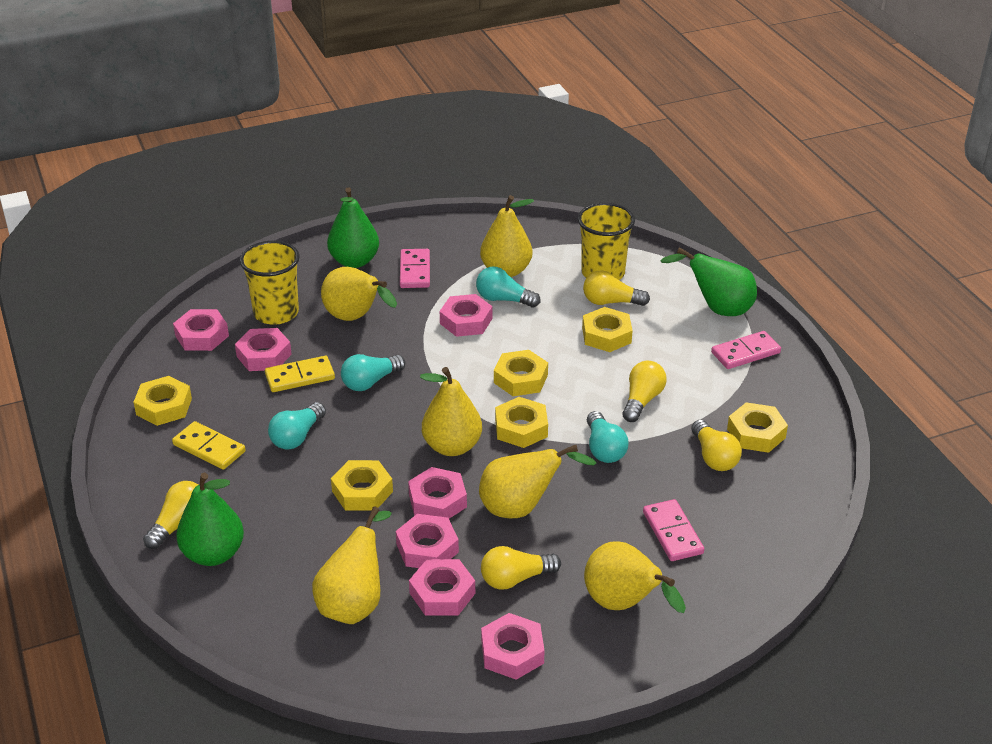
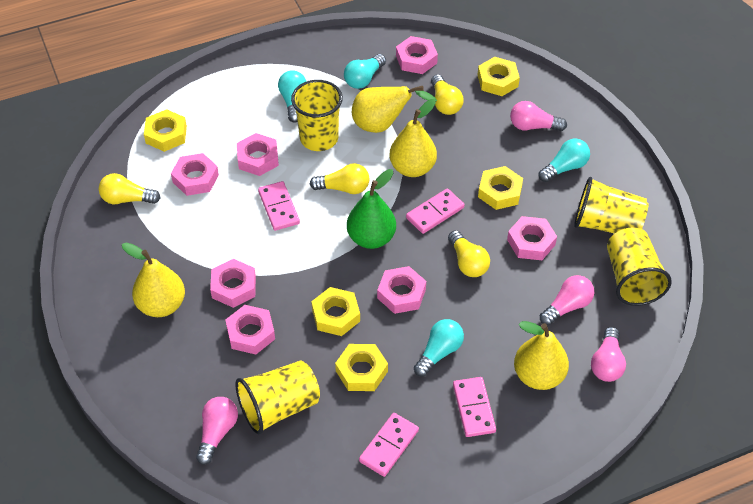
green pear: [176,473,244,566] [327,187,379,268] [660,248,757,316] = 3 -> [347,169,396,249] = 1
pink domino: [400,249,430,288] [643,499,704,561] [711,331,781,369] = 3 -> [258,181,300,231] [359,413,419,477] [406,188,464,234] [453,377,496,437] = 4
pink light bulb: none = 0 -> [196,397,238,465] [510,101,567,131] [540,275,594,325] [591,327,626,382] = 4
yellow cup: [240,241,300,325] [578,203,635,280] = 2 -> [235,361,320,435] [291,80,343,151] [574,177,649,234] [607,227,672,306] = 4
yellow domino: [172,421,246,470] [265,356,335,392] = 2 -> none = 0
yellow light bulb: [143,481,198,549] [481,546,561,589] [583,270,650,306] [622,361,667,422] [691,420,742,471] = 5 -> [99,173,160,204] [310,163,369,194] [431,74,464,115] [448,230,490,277] = 4
yellow nut: [134,376,192,426] [331,460,393,510] [494,350,548,396] [495,397,548,448] [582,307,633,352] [727,402,788,453] = 6 -> [144,109,187,152] [311,287,360,336] [335,344,388,391] [478,57,520,96] [478,166,523,210] = 5
yellow pear: [312,507,392,624] [321,267,397,321] [420,367,482,456] [479,445,596,518] [480,195,534,277] [584,541,686,613] = 6 -> [122,243,185,317] [352,86,437,133] [389,99,437,177] [514,321,569,390] = 4

